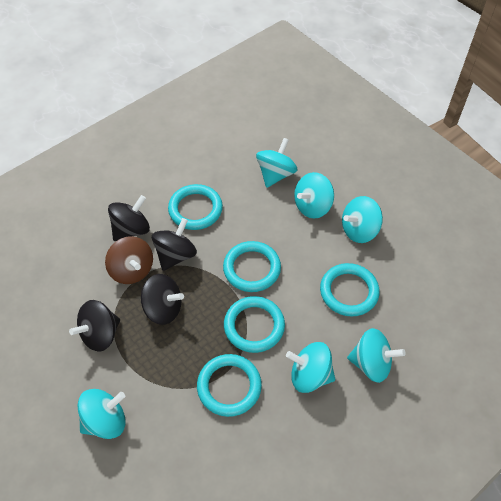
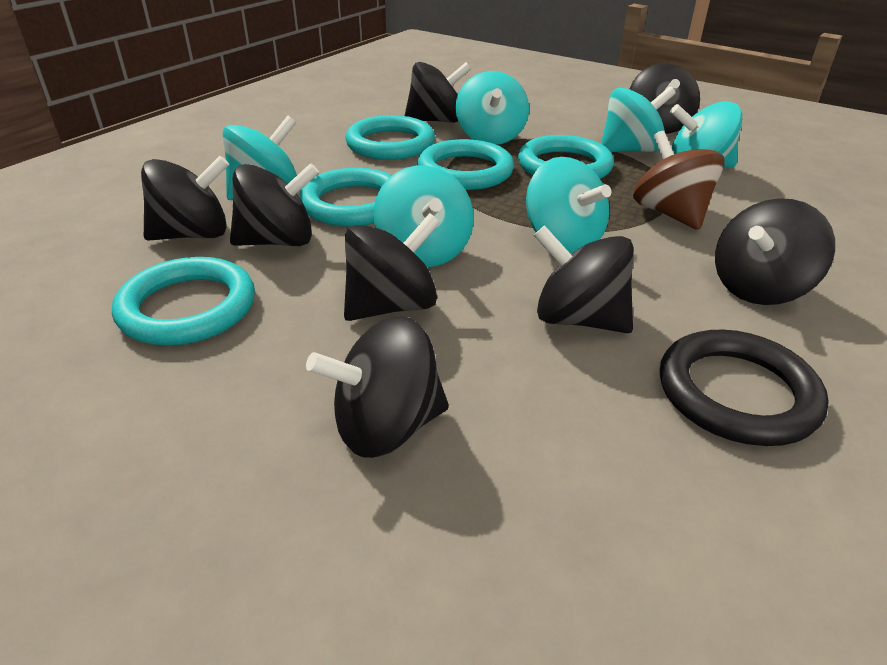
black ring: none = 0 -> [660,329,829,446] = 1
black spinning top: [69,300,120,351] [108,195,150,241] [141,274,184,325] [152,218,197,271] = 4 -> [141,156,229,241] [230,163,319,246] [306,316,449,458] [344,213,440,321] [405,62,471,123] [534,225,634,333] [630,63,700,134] [715,198,835,305] = 8

